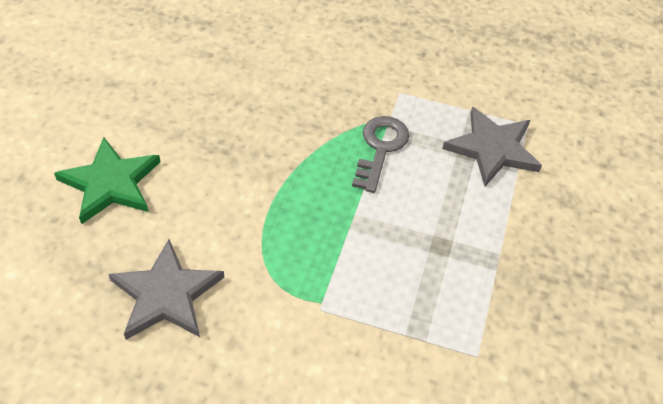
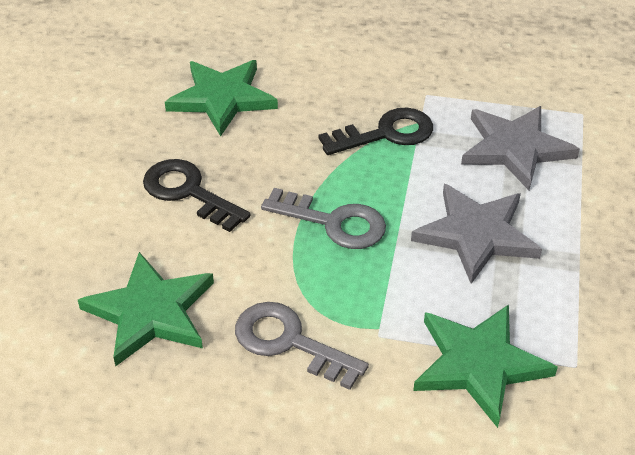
black key: none = 0 -> [143,159,251,232] [319,108,433,155] = 2
green star: [54,137,161,224] = 1 -> [78,252,214,366] [165,60,278,136] [413,304,558,428] = 3
grey key: [352,116,410,193] = 1 -> [235,302,369,390] [261,188,386,249] = 2

